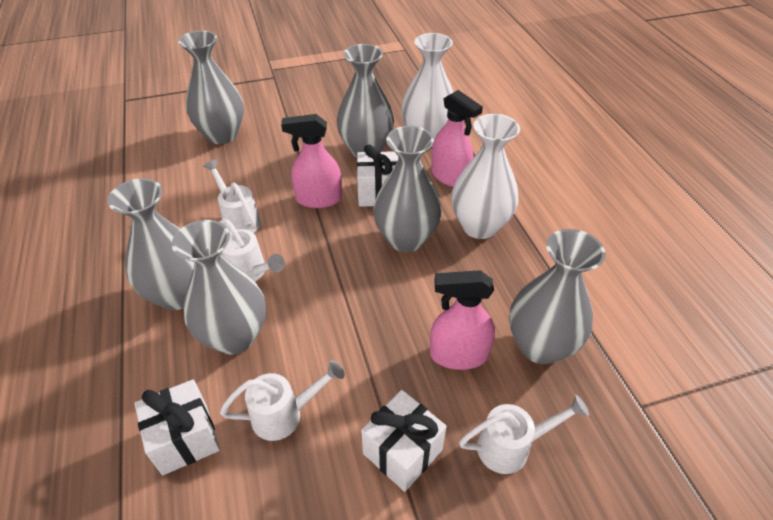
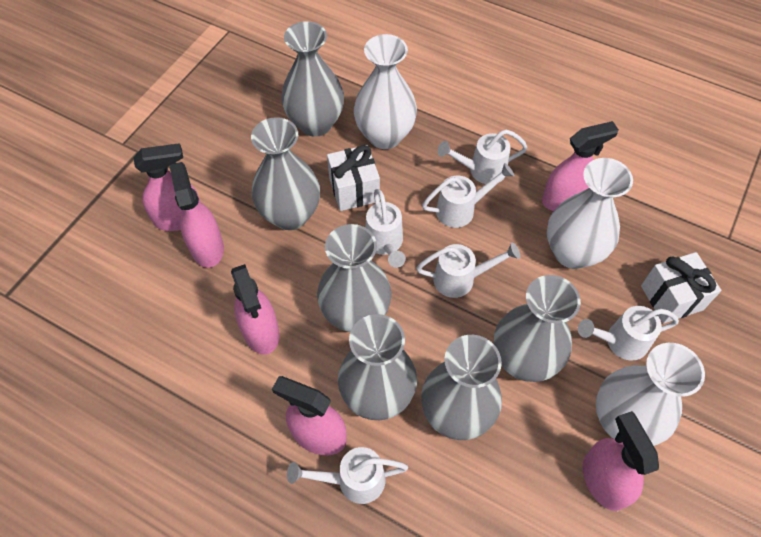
pink spray bottle: [281,114,342,208] [430,270,495,370] [431,90,483,187] = 3 -> [134,143,201,231] [169,162,224,268] [231,264,280,355] [272,376,347,455] [542,121,619,211] [583,411,659,511] = 6
white gift: [134,379,220,475] [357,145,398,207] [361,390,447,492] = 3 -> [327,145,380,211] [641,252,721,323] = 2
white vase: [401,33,453,146] [452,114,520,239] = 2 -> [354,34,417,149] [547,158,633,269] [596,343,705,446] = 3
white watering can: [203,159,261,233] [219,219,285,281] [220,360,345,441] [459,395,589,474] = 4 -> [287,447,408,504] [365,189,406,268] [416,243,520,298] [422,163,514,228] [437,130,528,184] [578,306,679,361] = 6

